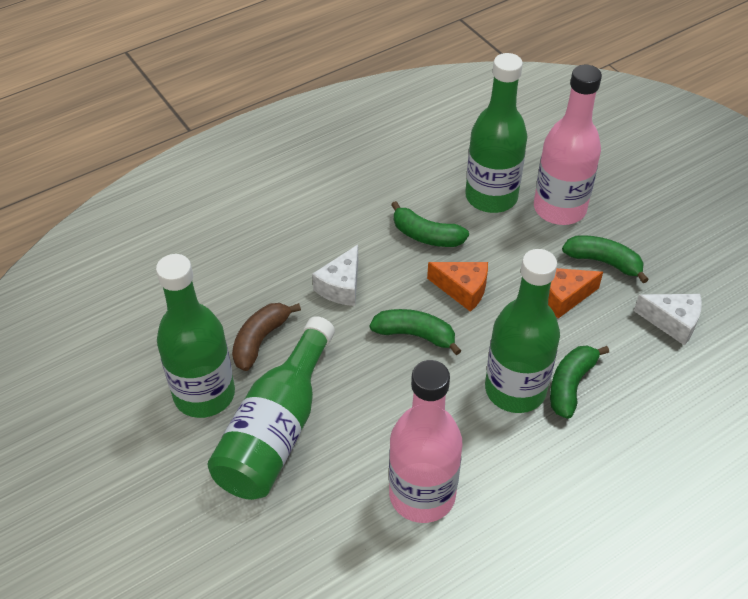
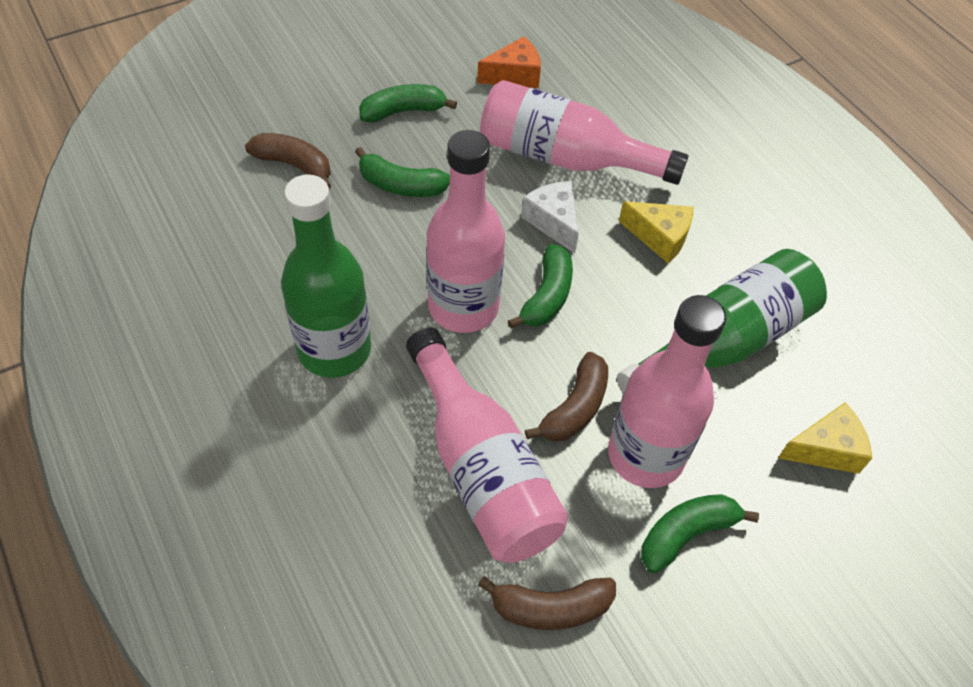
brown banana: [232,303,301,371] = 1 -> [245,133,331,189] [478,576,616,630] [525,352,608,441] = 3
green bottle: [156,254,235,418] [208,316,335,500] [465,53,527,213] [485,249,560,413] = 4 -> [281,174,371,378] [617,249,827,394] = 2
orange cheese: [427,262,488,312] [548,268,603,318] = 2 -> [477,36,541,88] = 1
pink bottle: [389,360,462,523] [534,65,602,225] = 2 -> [406,327,568,563] [426,130,505,333] [480,80,689,185] [608,295,726,488] = 4
white cheese: [312,245,358,306] [634,294,702,346] = 2 -> [521,181,579,253] = 1
yellow cheese: none = 0 -> [619,201,693,263] [778,402,872,474] = 2

